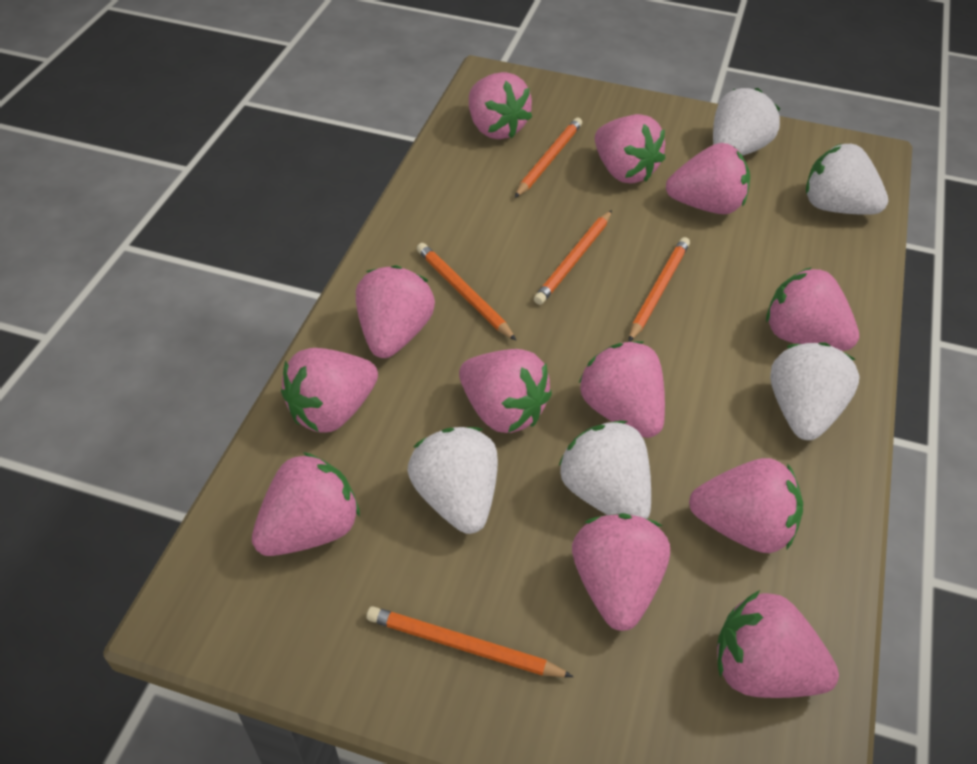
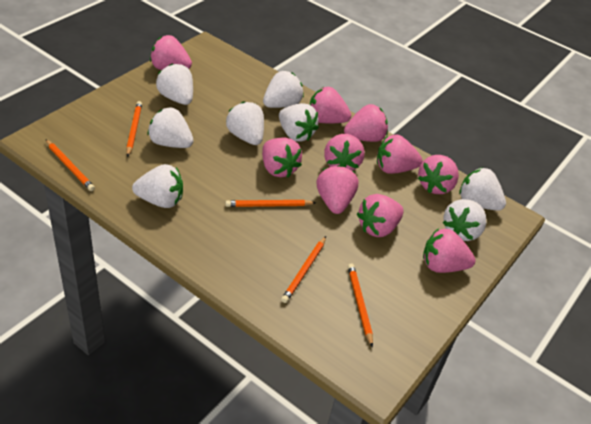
pink strawberry: [252,452,360,556] [281,348,378,433] [356,265,435,358] [459,349,552,433] [469,72,532,139] [572,513,670,631] [579,341,665,438] [595,114,665,183] [666,143,750,214] [689,458,803,553] [717,590,839,698] [766,267,859,351] = 12 -> [150,35,192,70] [262,137,302,177] [310,87,351,124] [317,165,358,214] [324,134,364,171] [344,104,388,142] [357,194,404,237] [377,134,422,174] [418,155,459,194] [423,228,476,273] = 10
white strawberry: [408,427,498,534] [559,421,651,519] [713,88,780,156] [770,342,860,440] [806,144,888,215] = 5 -> [132,164,183,208] [148,107,194,148] [156,63,193,105] [226,101,264,145] [263,71,304,108] [279,103,319,142] [443,199,486,241] [459,167,506,211] = 8

